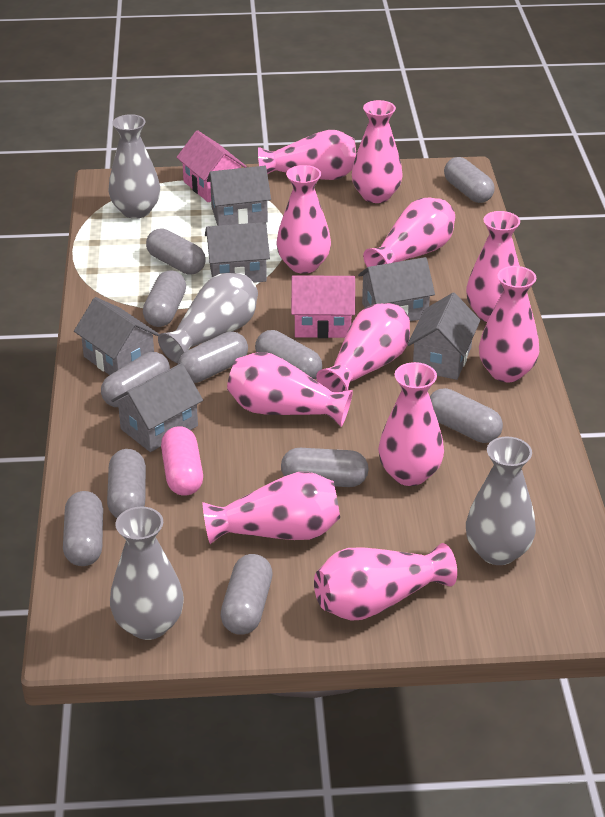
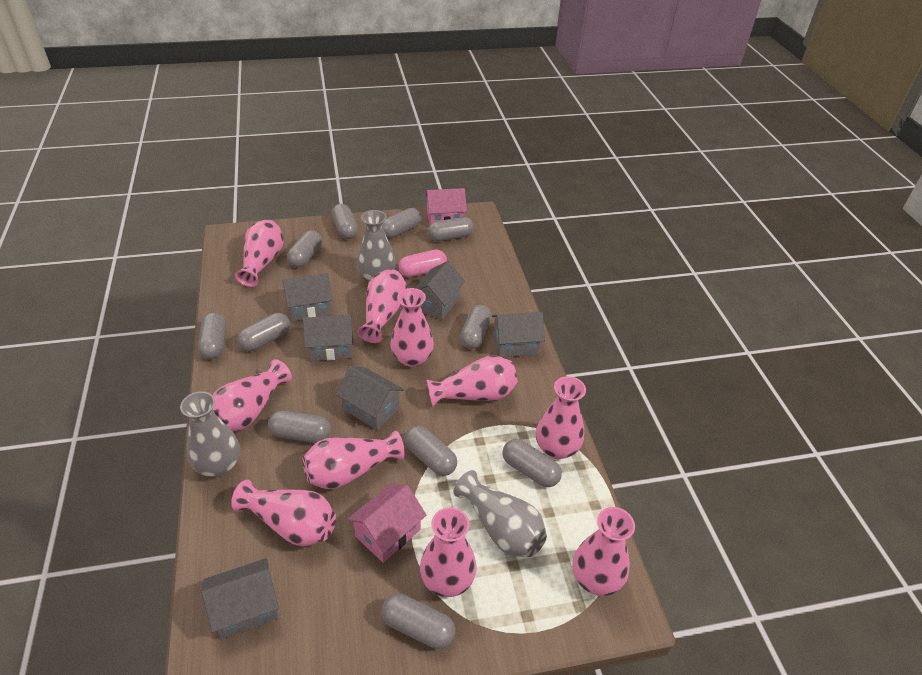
grey vase: [109,114,160,219] [110,507,184,640] [158,273,258,363] [466,437,536,565] = 4 -> [180,391,240,477] [357,210,396,282] [454,470,547,557] = 3
pink vase: [203,472,340,544] [227,352,353,427] [258,130,356,180] [277,165,331,274] [314,543,457,621] [316,303,410,392] [352,100,402,203] [363,198,455,267] [378,362,444,486] [466,211,520,322] [479,266,539,382] = 11 -> [212,359,292,431] [231,480,336,546] [235,220,284,287] [302,431,405,489] [357,269,407,343] [390,288,434,367] [420,507,477,597] [426,355,518,407] [536,376,586,459] [572,507,635,596] = 10

